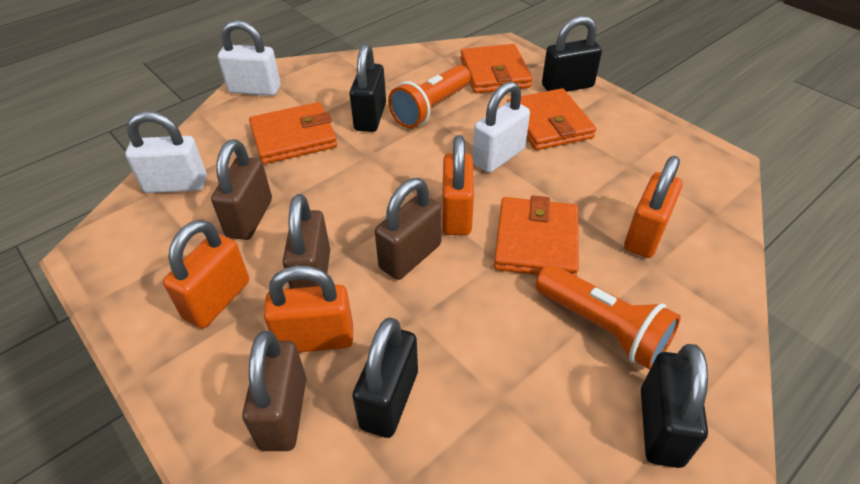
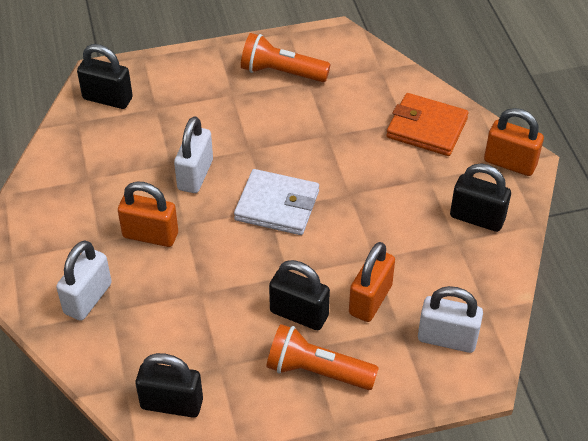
brown padlock: [211,139,272,240] [242,331,306,451] [282,194,330,289] [375,178,442,280] = 4 -> none = 0
orange padlock: [163,219,249,328] [264,265,353,352] [442,135,474,235] [624,156,683,258] = 4 -> [118,181,178,247] [349,242,395,322] [484,108,544,176] = 3
orange wallet: [249,102,337,164] [460,44,533,93] [494,195,579,276] [507,88,596,150] = 4 -> [386,93,469,156] = 1
white wallet: none = 0 -> [234,169,319,235] = 1

